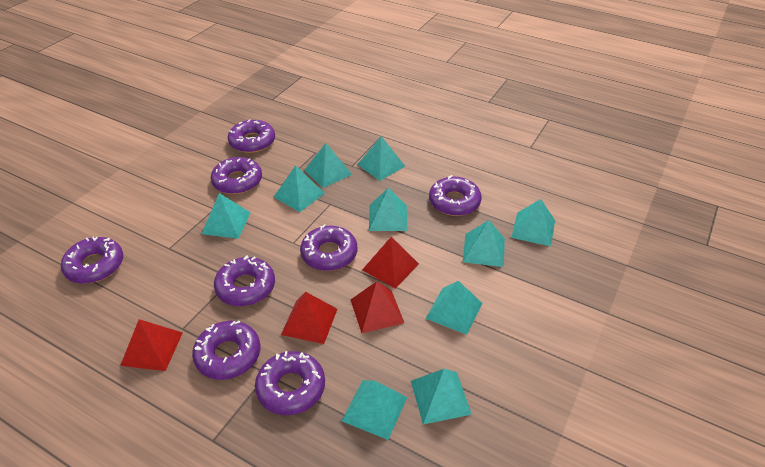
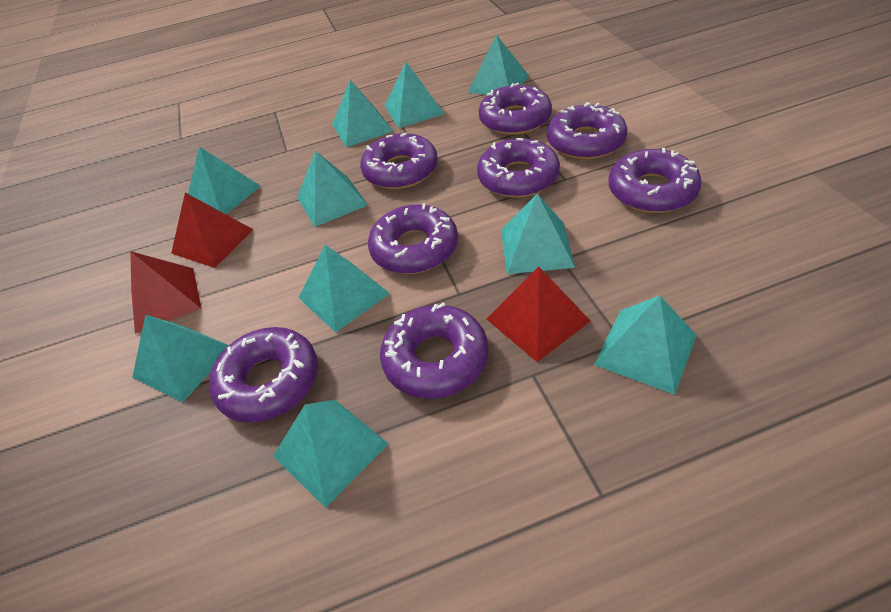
red pyramid: [120,319,183,371] [281,292,337,344] [351,281,404,333] [362,237,419,289] = 4 -> [130,251,201,334] [171,193,254,268] [487,267,590,362] = 3

